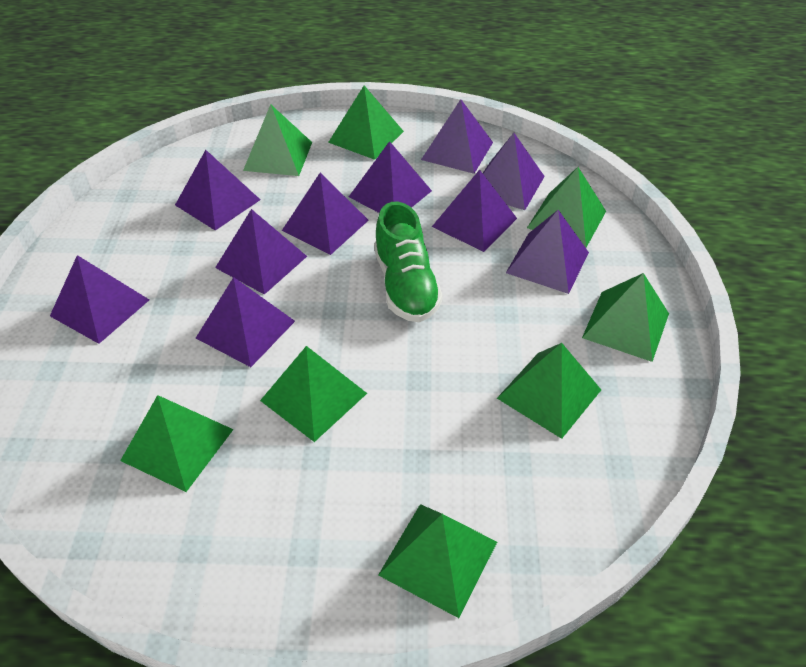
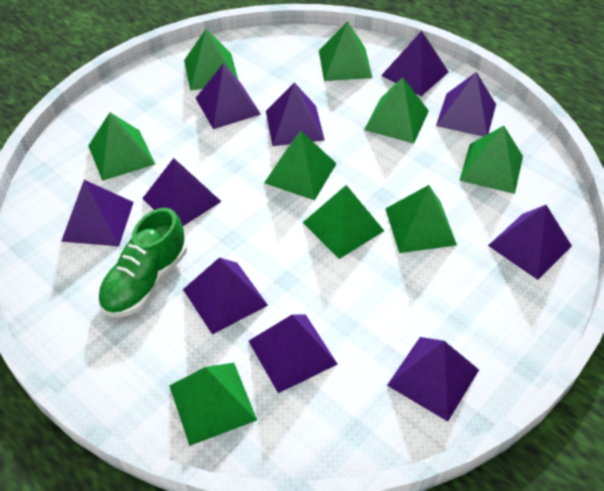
green pyramid: [120,395,234,492] [243,104,312,176] [260,346,367,442] [328,85,404,160] [378,504,497,618] [497,343,601,439] [527,167,606,248] [582,273,669,362] = 8 -> [88,112,155,181] [170,363,257,446] [184,29,239,91] [264,131,337,200] [303,185,384,259] [319,21,373,81] [364,77,429,144] [385,185,457,253] [459,126,523,194] = 9

